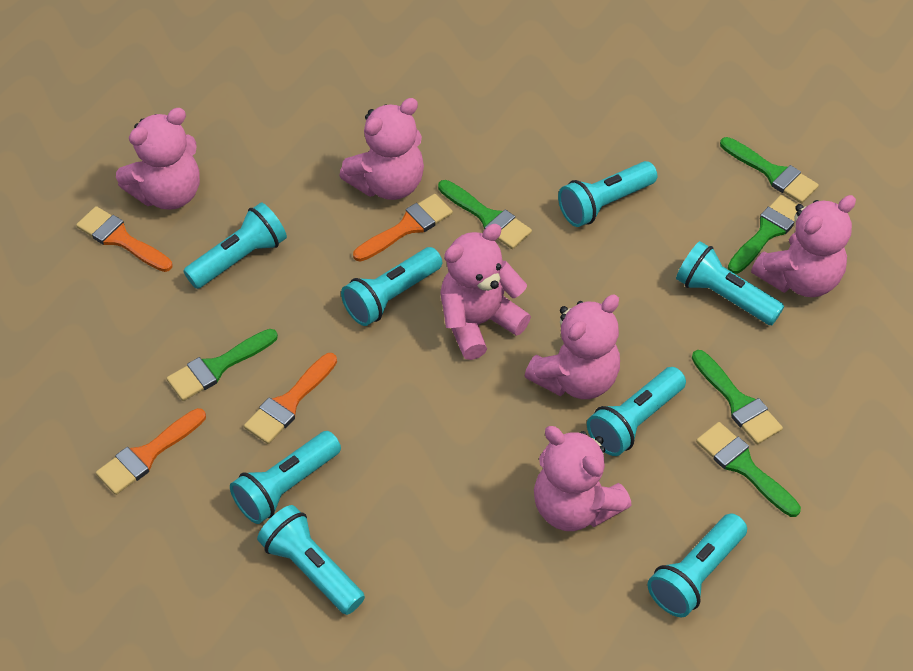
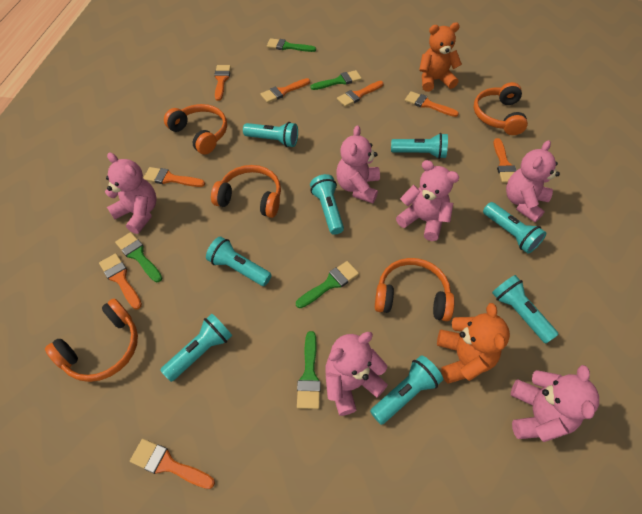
green brush: [166,329,278,401] [438,180,532,249] [692,350,783,445] [696,422,801,517] [720,137,819,203] [728,195,798,274] = 6 -> [115,232,162,282] [267,38,316,52] [296,261,359,308] [297,331,321,409] [310,70,362,90] = 5
orange brush: [76,206,172,272] [96,408,206,495] [244,353,337,444] [353,194,453,262] = 4 -> [99,253,142,309] [130,439,215,489] [143,167,205,187] [214,65,231,101] [261,78,310,103] [337,81,384,107] [405,91,459,117] [493,138,517,183] = 8
orange headphones: none = 0 -> [45,298,138,382] [164,104,227,155] [211,165,281,218] [375,258,455,321] [474,82,528,135] = 5
orange teddy bear: none = 0 -> [419,22,462,92] [437,303,510,383] = 2

